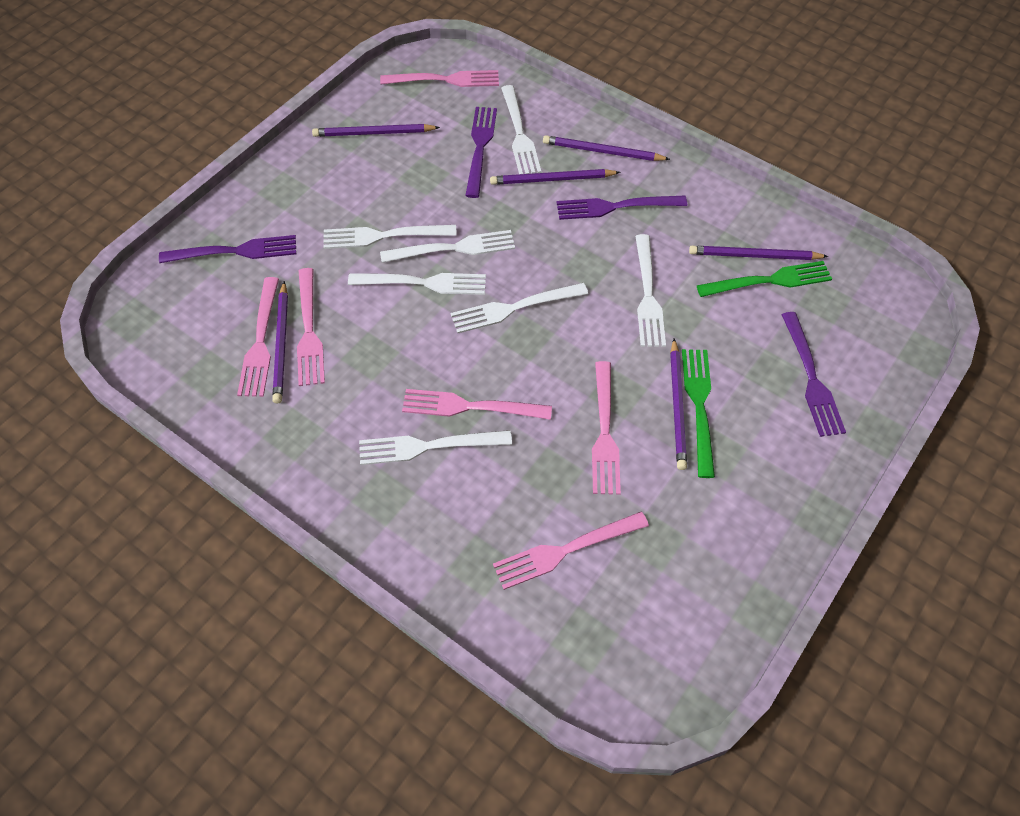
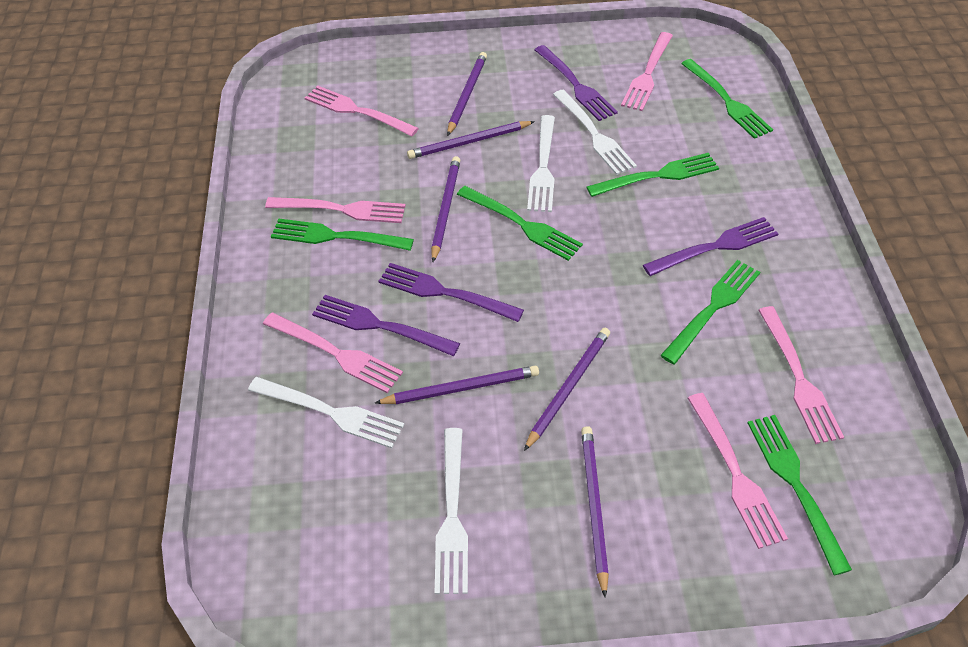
green fork: [682,349,715,478] [697,261,832,297] = 2 -> [271,219,414,251] [457,186,583,261] [587,153,719,197] [660,260,760,364] [681,59,773,139] [747,415,852,575] = 6
white fork: [323,225,457,249] [348,273,486,295] [359,430,512,465] [380,230,515,263] [451,283,588,333] [501,85,541,174] [635,234,666,347] = 7 -> [248,377,404,448] [435,428,468,594] [527,115,555,212] [553,90,637,175] = 4

